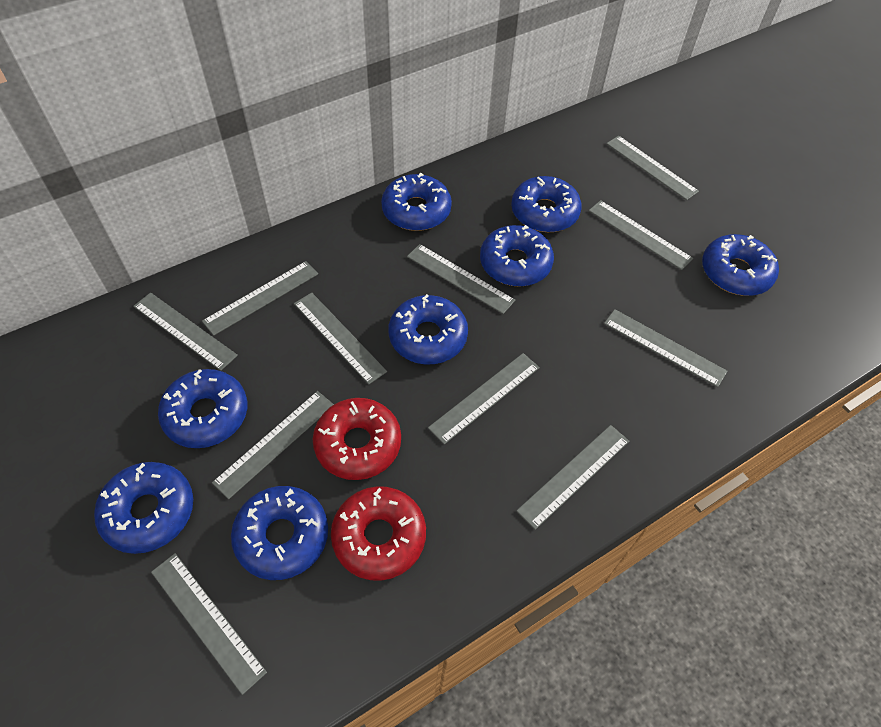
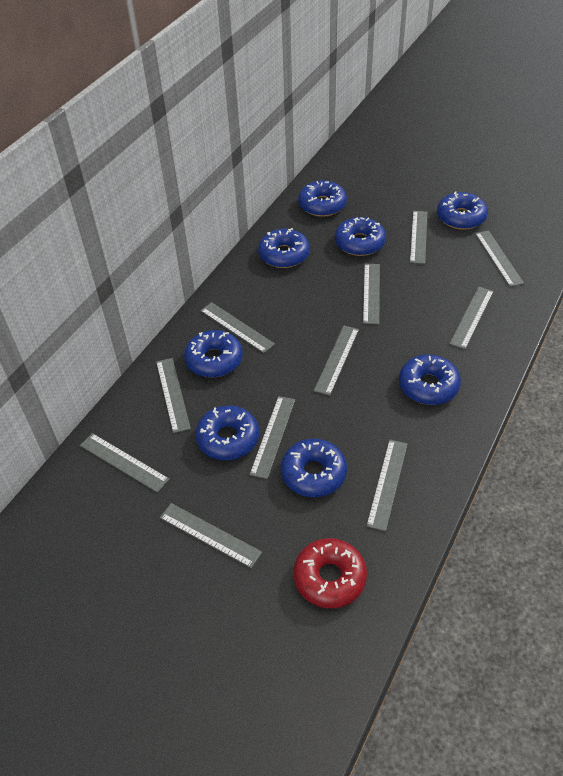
red donut: [313,398,401,480] [331,486,426,581] = 2 -> [294,538,367,608] = 1

